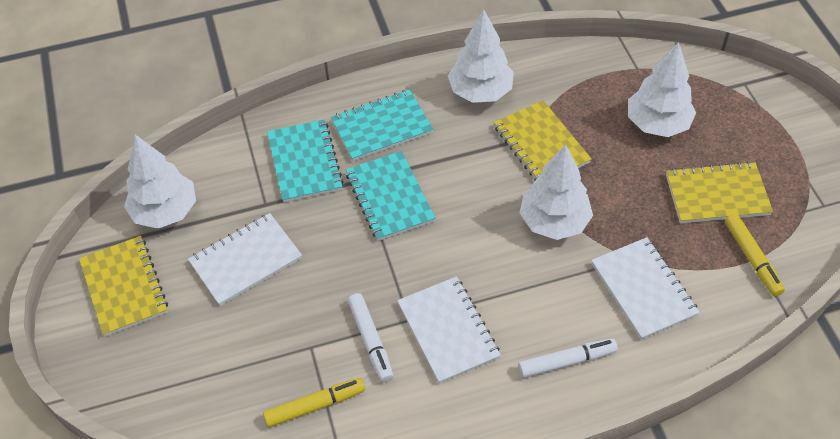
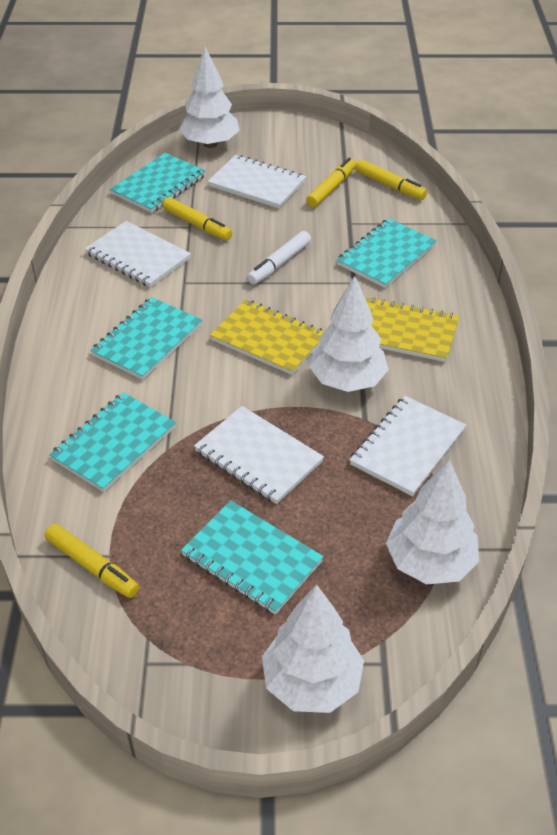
turquoise notebook: [267,120,344,203] [331,89,433,161] [346,151,436,241] = 3 -> [49,392,176,492] [90,297,202,380] [110,153,206,213] [181,500,324,615] [337,218,437,288] = 5
white marker: [348,293,394,382] [518,338,618,378] = 2 -> [247,231,311,285] = 1
white notebook: [188,213,302,306] [397,276,501,384] [591,237,700,340] = 3 -> [85,221,191,288] [194,406,324,504] [208,155,306,209] [350,396,467,496] = 4
yellow marker: [263,378,365,428] [725,214,785,296] = 2 -> [45,524,139,598] [163,197,232,240] [306,157,356,208] [355,159,427,200] = 4
yellow notebook: [79,236,168,337] [494,100,592,181] [666,161,773,223] = 3 -> [210,299,324,375] [366,297,460,362] = 2

